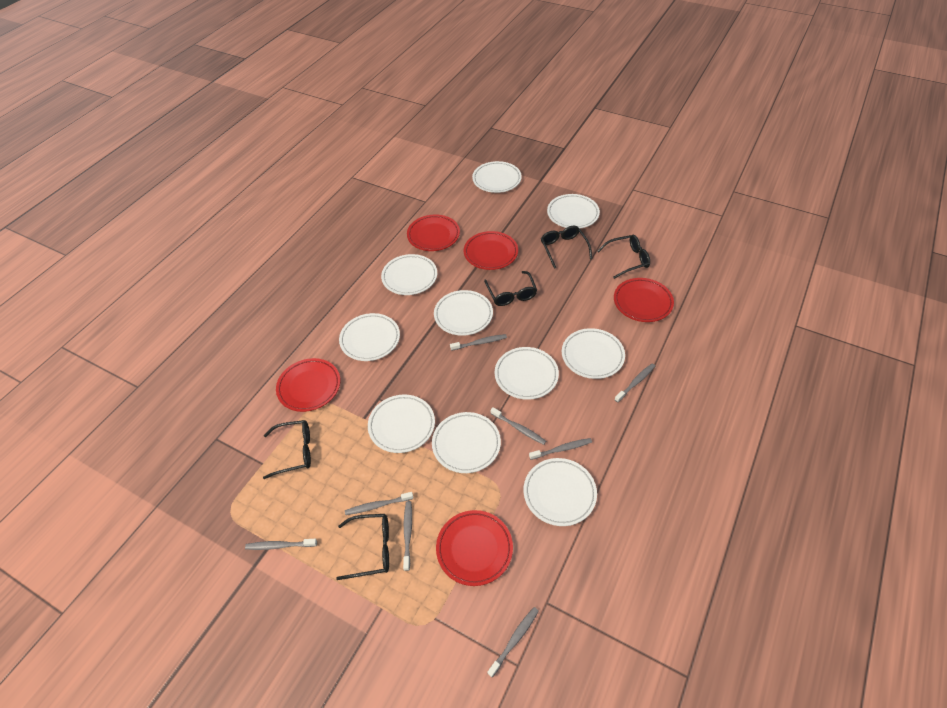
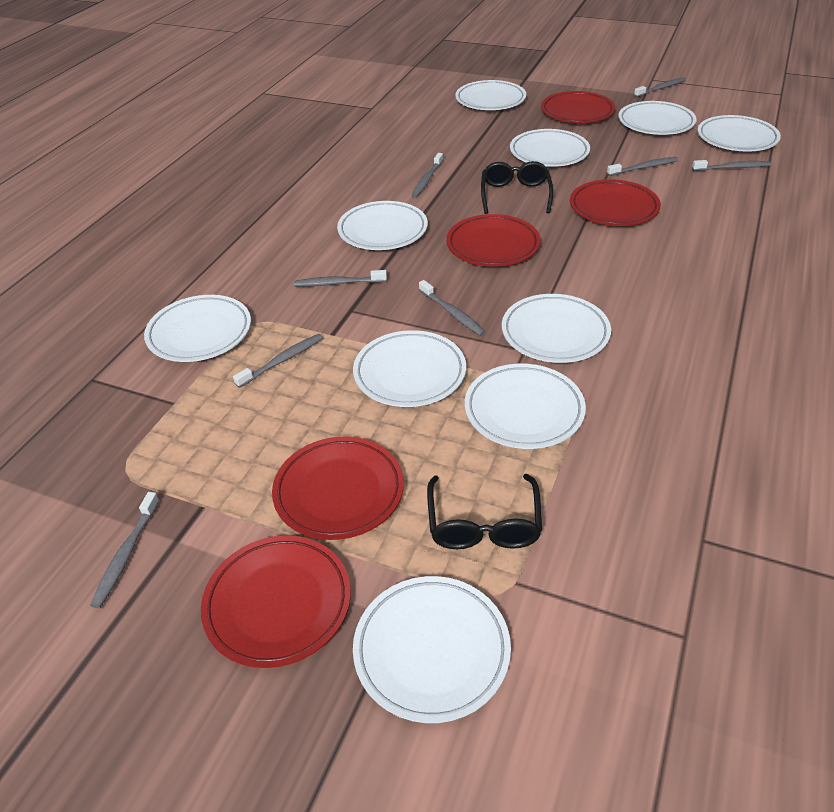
black glasses: [263,420,311,479] [336,514,389,580] [484,271,537,306] [541,226,592,269] [598,235,650,279] = 5 -> [427,474,542,549] [481,161,553,214] = 2

